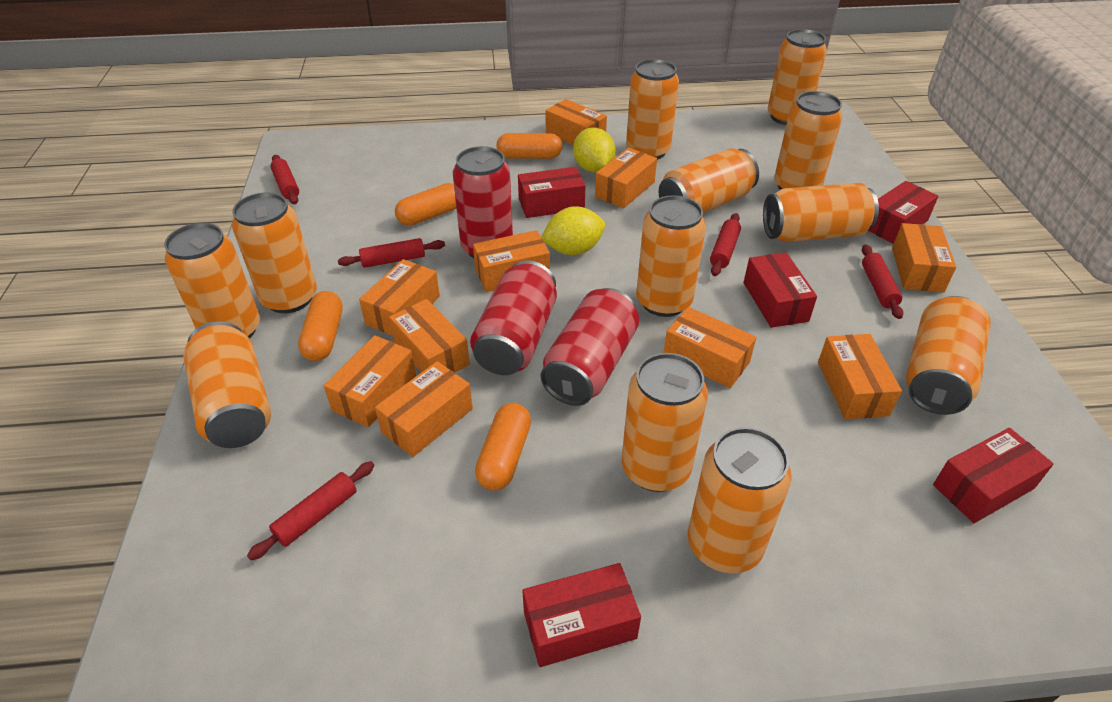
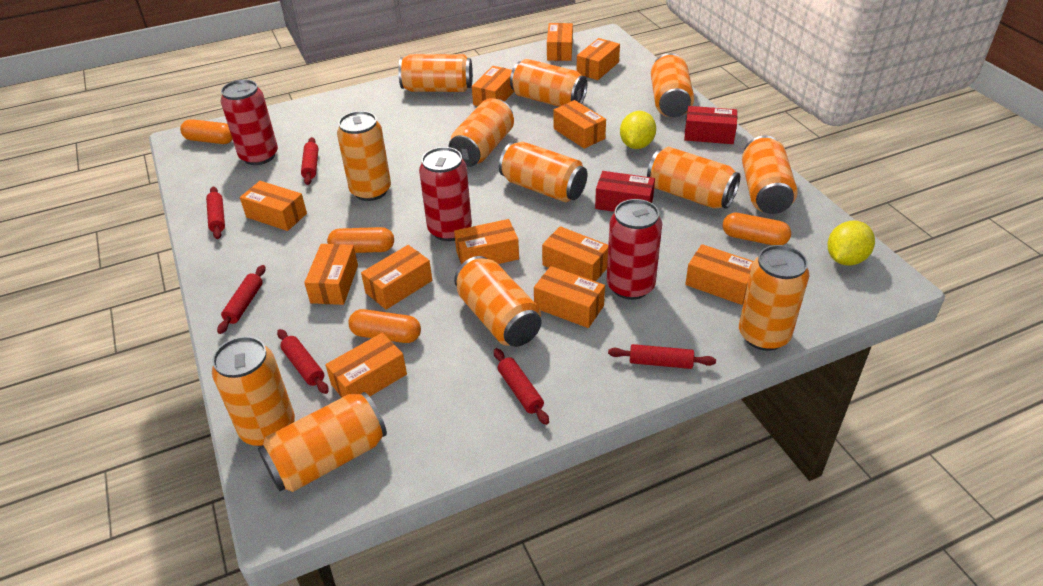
orange box: [324,335,416,428] [359,259,440,336] [375,361,473,457] [389,299,470,372] [473,230,550,292] [545,99,607,145] [595,148,657,208] [664,307,756,388] [818,334,902,419] [892,223,956,292] = 10 -> [240,181,307,231] [304,244,358,305] [325,333,407,397] [361,245,432,310] [454,219,519,264] [472,66,514,106] [534,266,605,328] [542,226,608,282] [547,23,573,61] [554,100,606,149] [577,38,620,80] [685,244,753,305] = 12
red box: [518,167,586,218] [523,563,641,667] [743,253,817,328] [868,181,938,244] [933,428,1054,523] = 5 -> [595,171,655,212] [684,106,737,144] = 2
red rolling pin: [247,461,375,560] [271,155,299,204] [338,238,445,268] [710,213,741,276] [862,244,903,319] = 5 -> [206,187,225,239] [217,265,265,334] [277,329,329,394] [301,137,318,185] [494,348,549,425] [608,344,716,369] = 6

